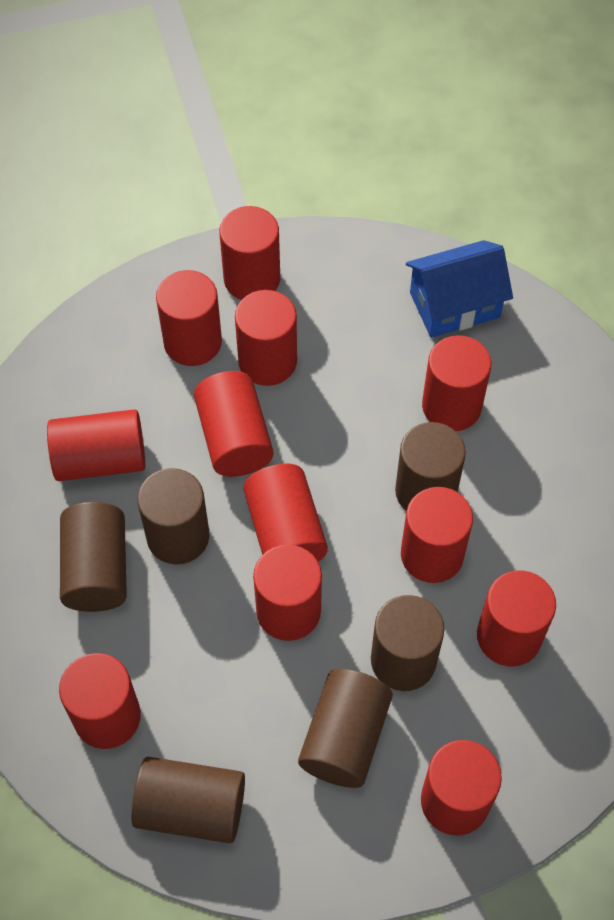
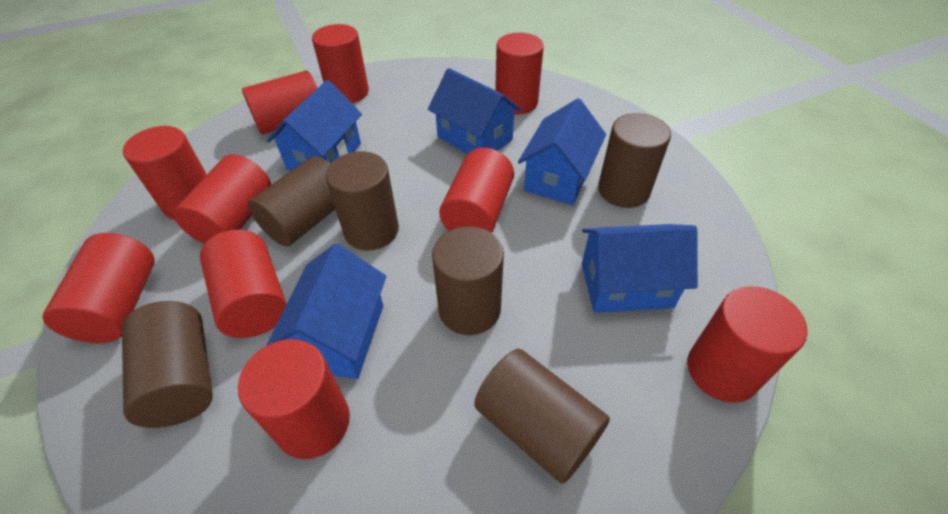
blue house: [406,240,513,338] = 1 -> [266,243,386,379] [267,80,362,171] [428,68,521,154] [518,98,606,205] [582,224,698,313] = 5
red cylinder: [47,409,145,481] [59,653,141,749] [156,270,222,366] [194,371,273,477] [219,206,280,300] [235,290,297,386] [243,464,328,562] [253,545,322,641] [401,487,473,583] [421,740,502,835] [422,335,491,431] [477,570,556,666] = 12 -> [43,233,155,343] [123,126,207,220] [173,154,271,244] [200,230,287,338] [238,339,350,459] [242,71,317,134] [312,24,369,103] [439,148,514,233] [495,33,544,115] [687,286,808,403] = 10

